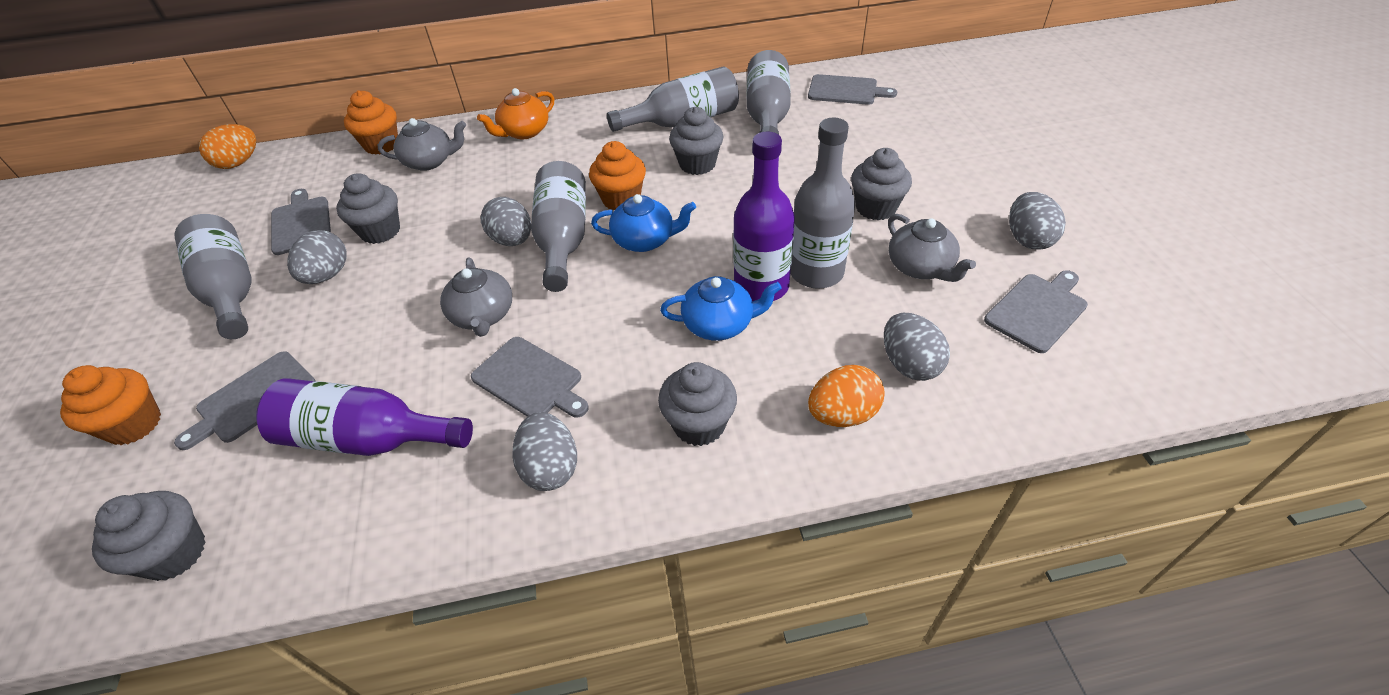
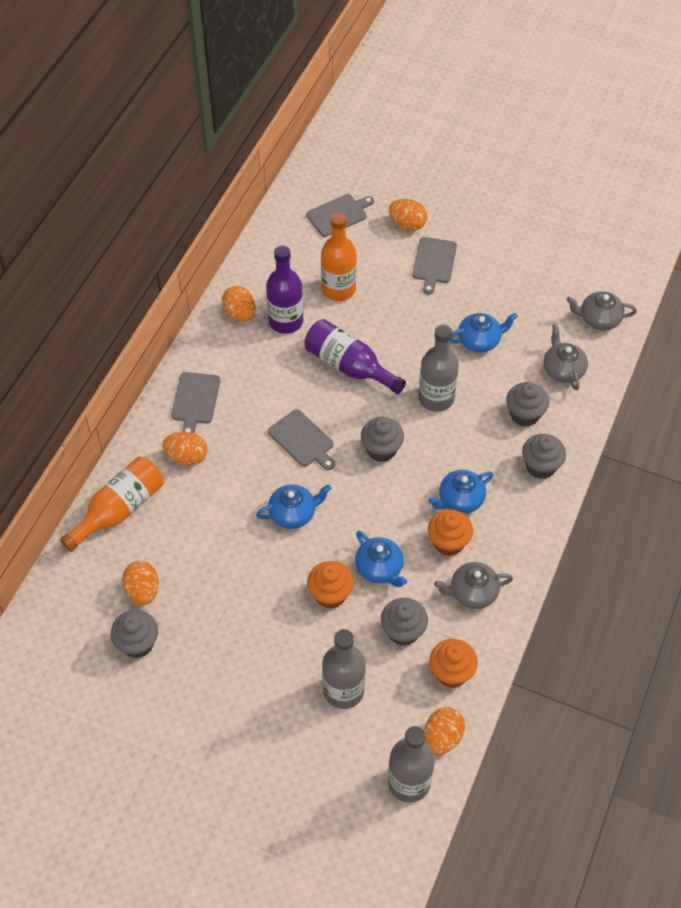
blue teapot: [591,194,696,252] [660,276,782,341] = 2 -> [256,484,331,529] [355,531,407,587] [428,470,494,514] [450,313,518,353] = 4
grey bottle: [174,214,252,339] [531,161,586,292] [607,66,739,132] [746,50,791,135] [790,118,855,289] = 5 -> [322,629,366,709] [388,726,435,803] [418,324,459,412] = 3
grey cutting board: [174,351,316,450] [271,189,331,255] [471,337,589,417] [808,74,897,105] [984,270,1088,353] = 5 -> [171,372,220,433] [268,409,335,470] [306,194,374,237] [412,237,457,294] = 4
grey egg: [287,230,347,284] [481,197,531,246] [512,412,577,491] [884,313,950,381] [1009,192,1066,250] = 5 -> none = 0
orange bottle: none = 0 -> [60,457,164,552] [321,213,357,301] = 2
orange egg: [199,124,256,169] [808,365,885,427] = 2 -> [122,561,159,605] [162,432,207,466] [222,286,256,321] [389,199,427,231] [424,707,465,755] = 5
orange teapot: [477,88,554,139] = 1 -> none = 0

